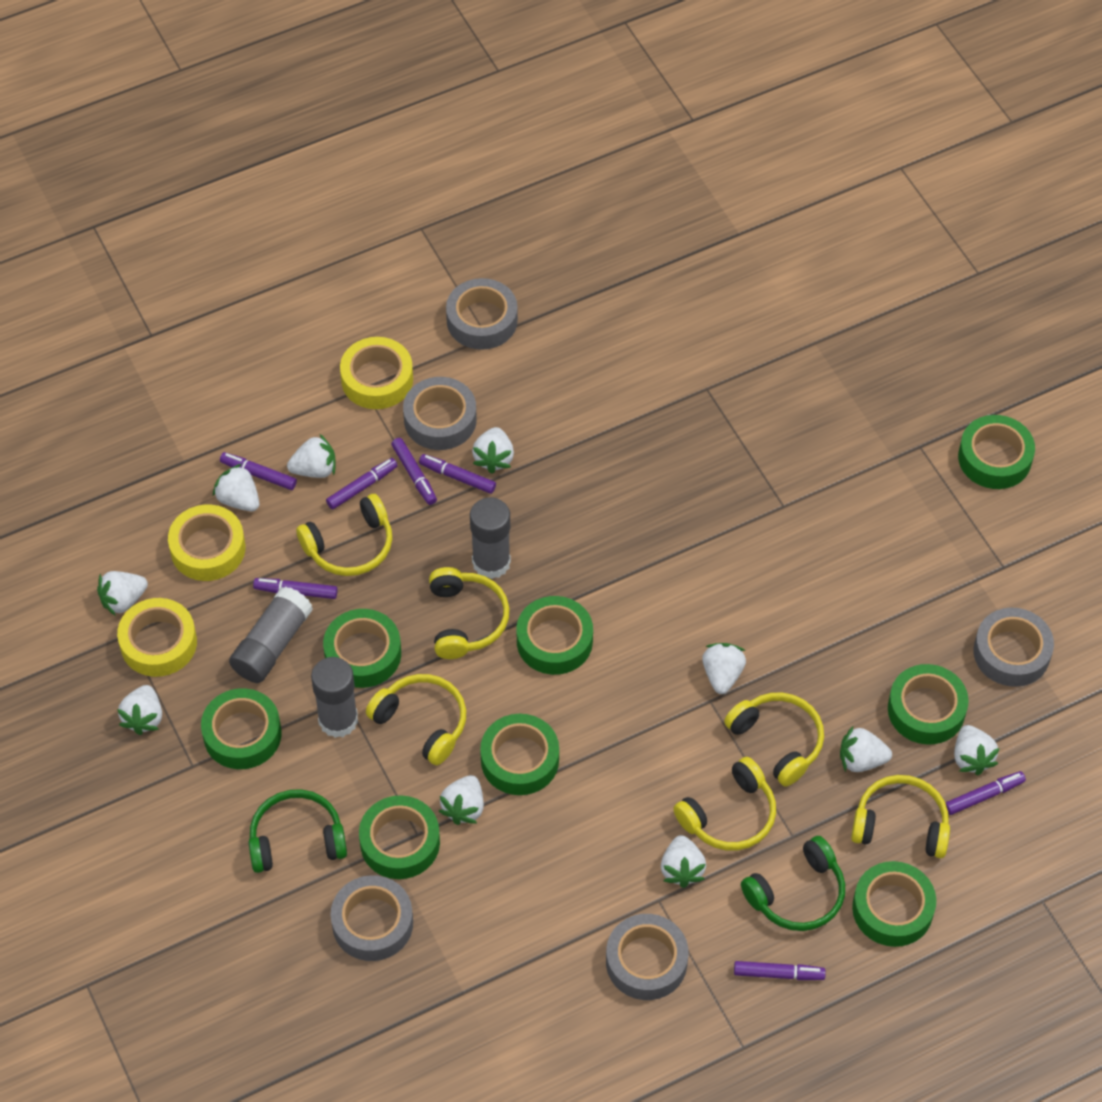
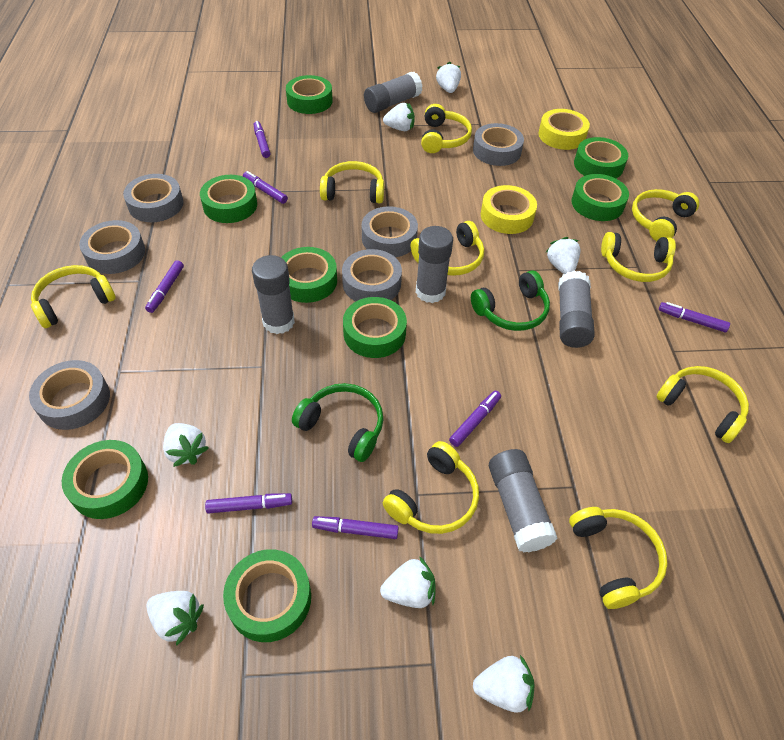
grey glue stick: [229,586,313,683] [311,657,358,738] [470,497,511,579] = 3 -> [252,255,295,334] [364,72,423,113] [416,226,453,303] [489,449,558,552] [558,271,595,348] = 5
grey tape: [331,875,413,961] [403,377,477,450] [446,278,518,350] [606,914,689,1000] [973,608,1054,687] = 5 -> [29,360,110,430] [79,220,145,274] [123,174,184,222] [342,249,402,301] [362,206,418,257] [473,123,524,166] = 6
white strawberry: [97,571,148,616] [117,685,162,735] [213,464,259,511] [287,434,335,478] [439,775,484,825] [472,427,514,474] [661,835,706,888] [702,643,746,694] [840,725,892,772] [954,725,1000,775] = 10 -> [146,591,204,646] [163,423,209,467] [380,556,436,608] [383,103,415,131] [436,62,461,93] [473,655,535,713] [545,237,580,274] = 7
yellow headphones: [296,494,392,576] [366,674,466,765] [429,567,510,659] [673,757,776,851] [724,693,824,786] [851,775,950,858] = 6 -> [31,265,116,328] [320,161,384,203] [383,441,479,534] [411,221,484,276] [421,104,472,153] [569,507,668,609] [601,232,676,282] [632,189,699,241] [656,366,749,443] = 9
yellow tape: [117,598,197,677] [168,504,246,581] [340,337,413,409] = 3 -> [481,185,537,234] [538,109,590,150] = 2

